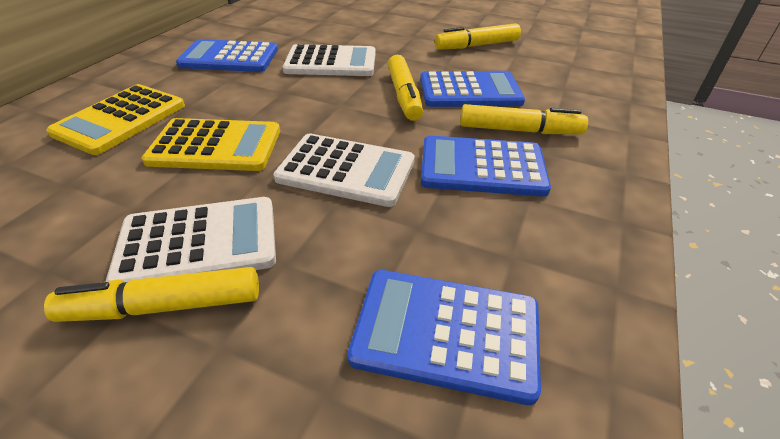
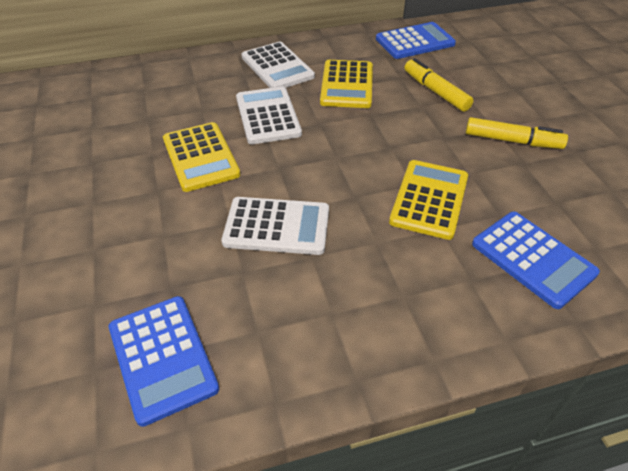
blue calculator: [176,39,278,72] [348,270,541,405] [420,71,525,107] [421,136,551,197] = 4 -> [109,296,219,427] [376,22,456,59] [472,212,600,309] = 3
yellow calculator: [46,84,185,155] [142,118,280,171] = 2 -> [163,122,240,192] [320,60,373,108] [389,160,468,240] = 3
yellow marker: [44,267,259,322] [388,55,423,121] [435,23,521,50] [460,104,588,134] = 4 -> [405,58,474,112] [466,117,568,149] = 2

